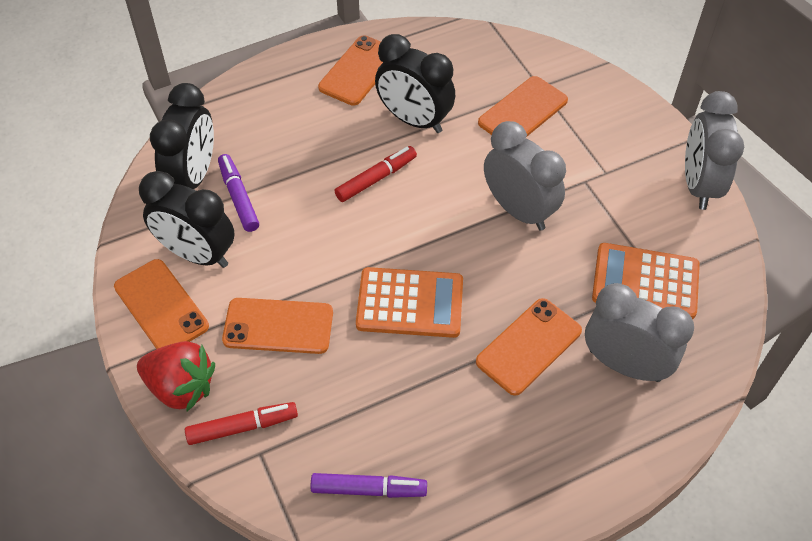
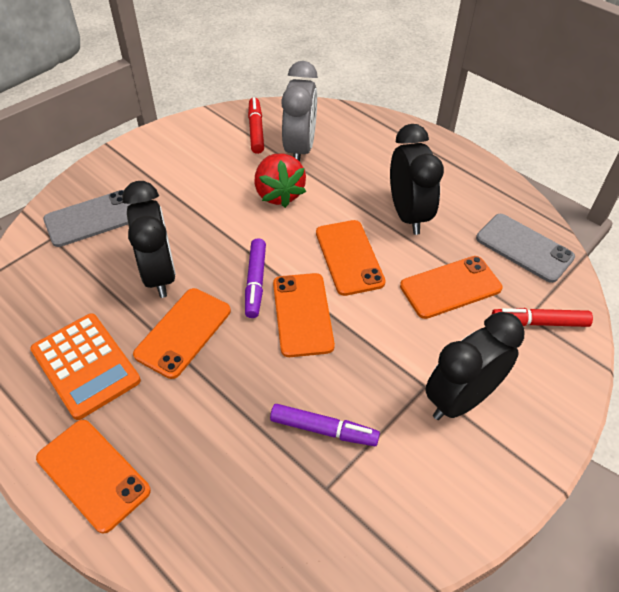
grey clock: [484,121,566,230] [585,283,694,382] [685,91,744,210] = 3 -> [281,61,318,162] = 1
grey phone: none = 0 -> [43,190,131,247] [476,214,575,283] = 2
orange calculator: [356,267,463,338] [592,243,700,319] = 2 -> [30,313,141,420] = 1

